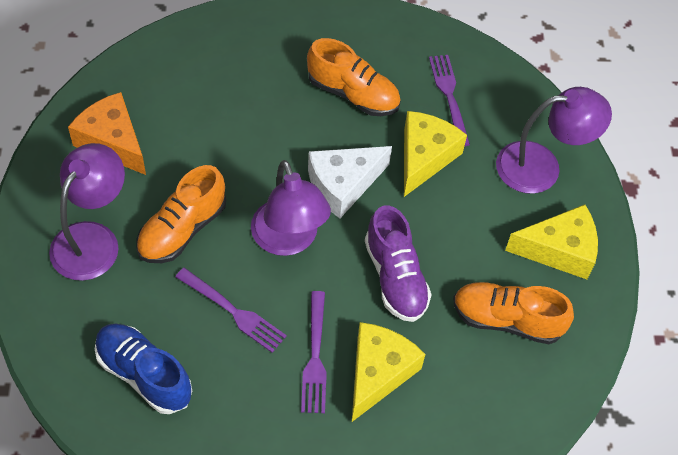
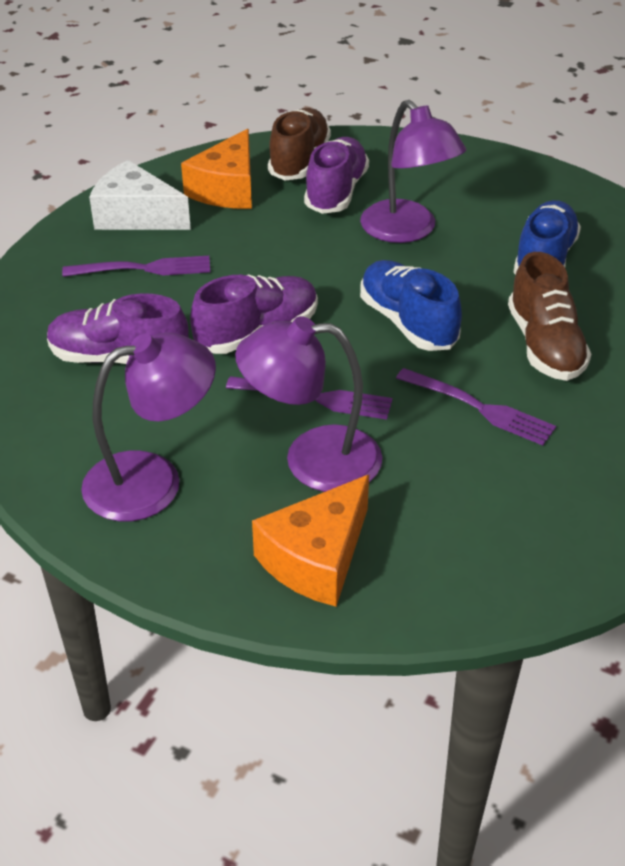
blue shoe: [95,324,192,414] = 1 -> [360,260,462,351] [513,200,581,275] = 2
brown shoe: none = 0 -> [268,108,331,181] [508,252,591,381] = 2
orange cheese: [68,92,146,175] = 1 -> [181,129,252,209] [252,475,369,607] = 2
orange shoe: [136,165,226,263] [307,38,401,116] [453,282,574,344] = 3 -> none = 0
purple shoe: [365,205,432,322] = 1 -> [47,293,189,364] [190,274,318,354] [304,137,369,214] = 3
yellow cheese: [352,322,425,422] [404,111,467,197] [505,204,598,279] = 3 -> none = 0

